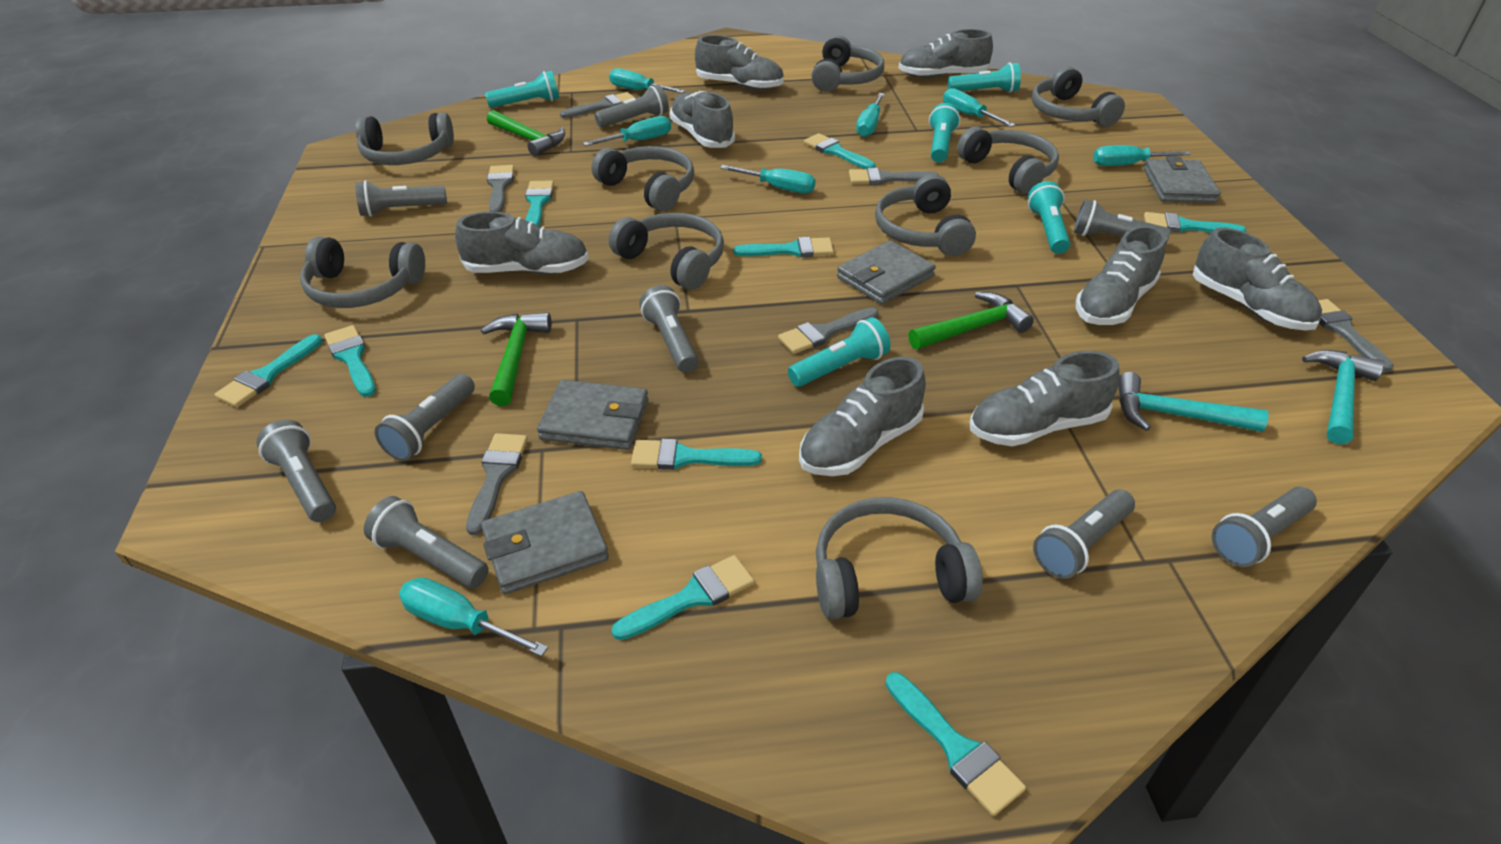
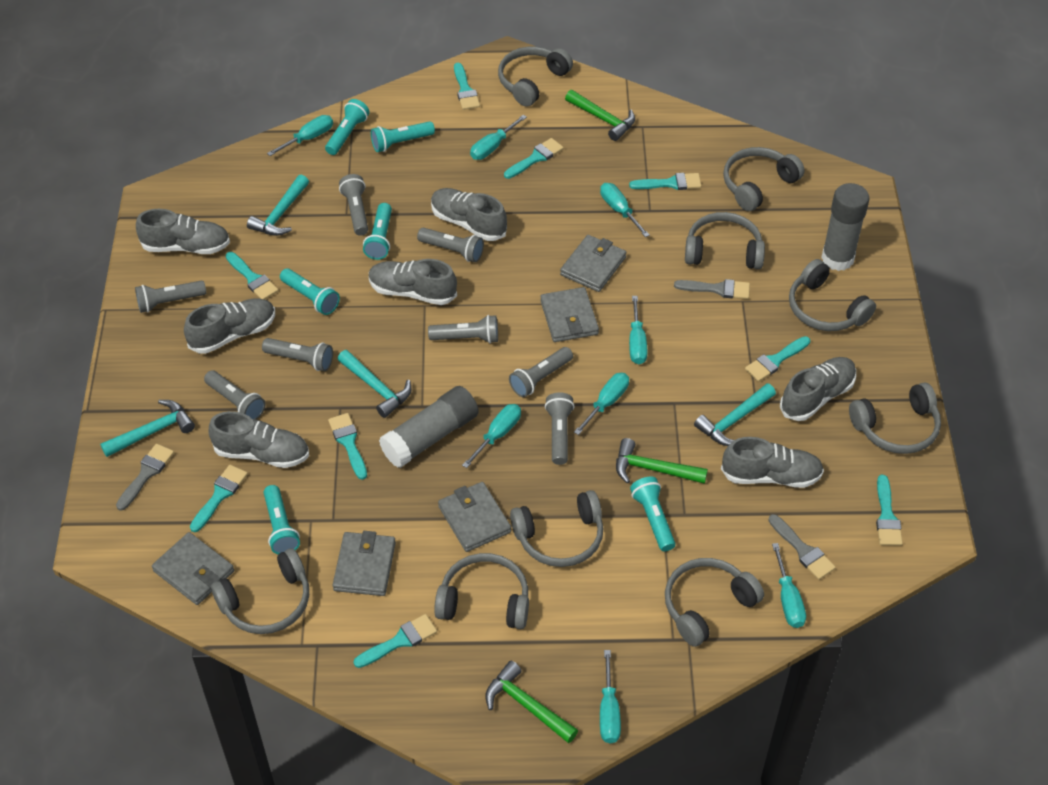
grey brush: [466,433,528,535] [487,165,514,212] [560,92,636,118] [778,307,879,354] [849,168,938,185] [1318,299,1394,372] = 6 -> [116,444,174,511] [674,279,750,299] [768,514,836,580] = 3
grey flashlight: [257,420,336,522] [355,180,447,217] [364,496,489,588] [374,374,475,461] [595,85,669,128] [639,285,698,372] [1033,490,1135,579] [1074,199,1171,245] [1212,487,1317,567] = 9 -> [135,281,206,313] [204,370,265,419] [262,338,333,371] [339,174,368,236] [417,228,484,262] [428,315,498,343] [509,347,573,397] [545,392,575,465] = 8
grey glue stick: none = 0 -> [379,386,479,468] [821,183,869,271] = 2
grey shoe: [455,211,589,274] [669,91,735,148] [695,35,784,90] [799,357,926,476] [898,29,993,78] [970,351,1119,446] [1076,226,1166,325] [1193,228,1322,331] = 8 -> [136,209,230,254] [184,298,275,354] [208,411,309,468] [369,259,457,305] [431,188,507,241] [721,437,824,488] [780,357,856,421] = 7
grey wallet: [481,491,609,594] [537,380,648,450] [837,240,936,304] [1143,156,1221,203] = 4 -> [152,532,234,605] [333,531,396,596] [438,482,511,552] [540,287,599,342] [560,235,626,292] = 5
turquoise flashlight: [485,71,559,108] [788,317,890,387] [929,103,960,162] [948,62,1021,93] [1028,181,1070,254] = 5 -> [264,485,300,554] [280,268,340,315] [325,99,370,155] [363,203,392,260] [371,121,435,152] [630,477,675,551] = 6
turquoise hammer: [1118,372,1269,432] [1302,350,1384,444] = 2 -> [100,400,195,457] [247,175,309,236] [337,350,411,418] [694,383,776,446] = 4
turquoise screwdriver: [399,577,548,657] [583,116,671,146] [609,68,685,94] [720,165,816,194] [856,93,885,137] [943,88,1015,127] [1093,145,1191,166] = 7 -> [267,115,333,156] [462,404,521,468] [470,115,527,160] [574,373,629,435] [600,183,650,237] [600,650,621,743] [629,296,648,364] [772,543,806,628] = 8

